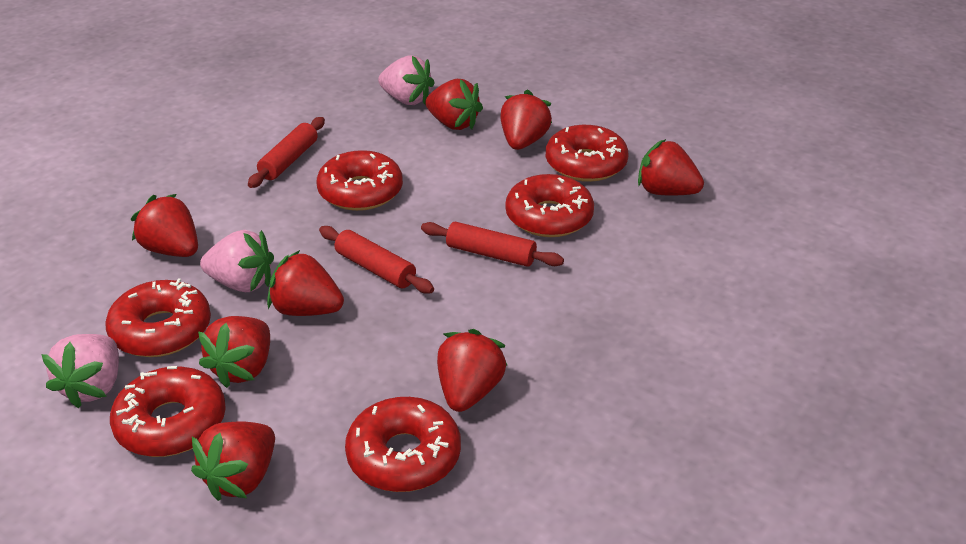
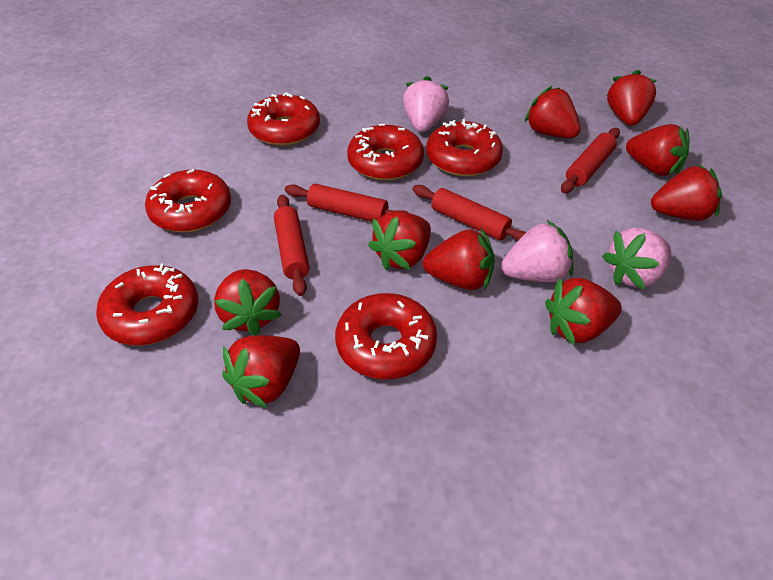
red rolling pin: [248,117,325,188] [319,226,434,294] [421,222,564,267] = 3 -> [274,195,310,296] [285,184,409,222] [412,185,526,241] [561,128,620,193] = 4
red strawberry: [131,194,198,257] [191,422,275,501] [198,316,270,388] [267,250,344,316] [425,79,483,130] [437,329,507,412] [500,89,552,150] [638,139,704,196] = 8 -> [214,269,282,336] [222,335,300,408] [368,211,431,270] [423,228,495,290] [524,86,581,138] [545,277,622,345] [606,70,656,125] [626,124,689,176] [651,165,722,221] = 9

